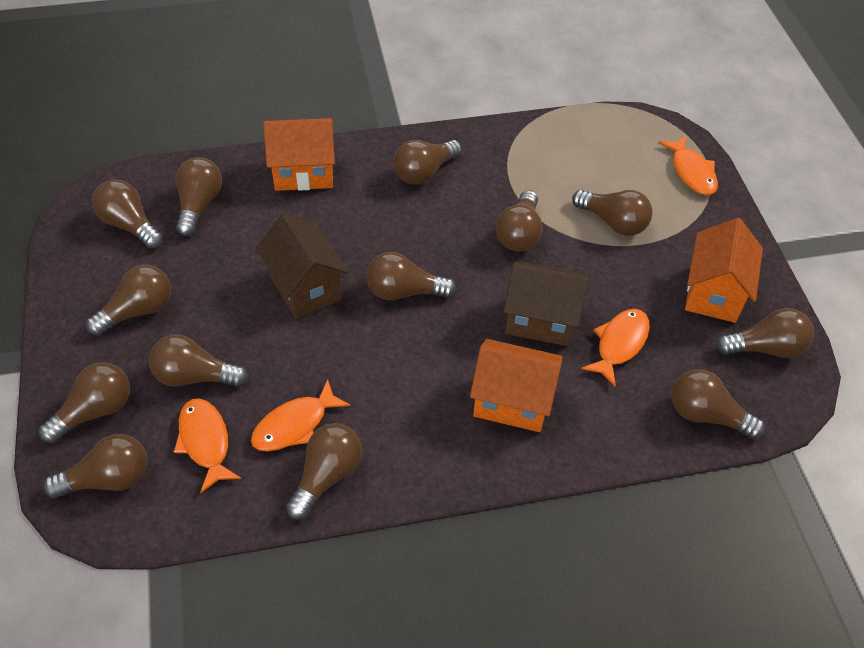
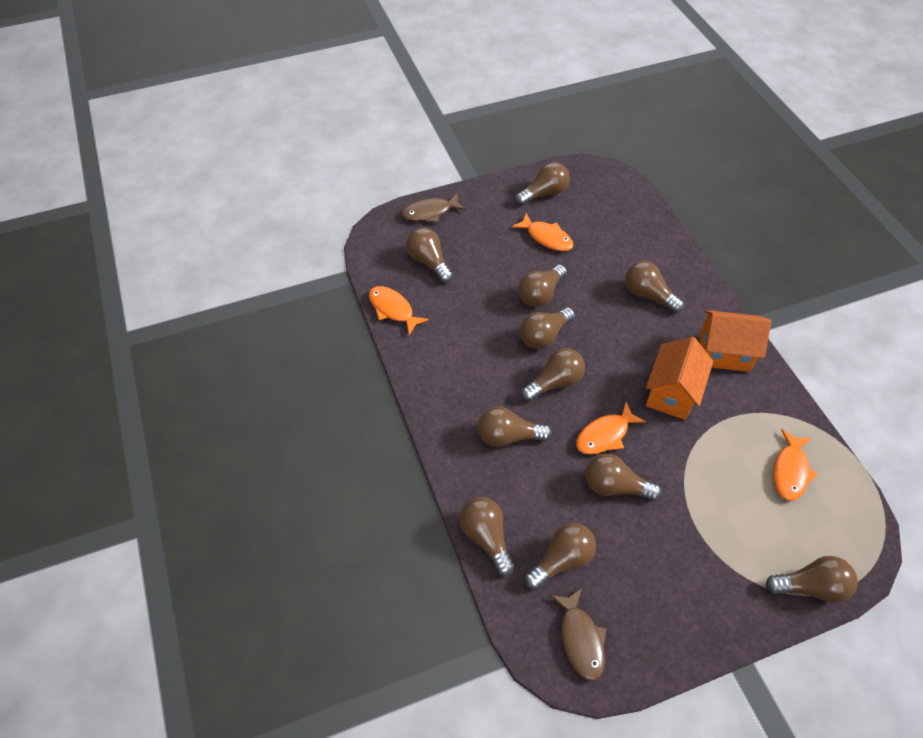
brown fish: none = 0 -> [402,194,465,223] [550,588,607,681] = 2
brown house: [256,213,348,319] [504,261,589,346] = 2 -> none = 0
brown light bulb: [39,362,130,443] [44,434,147,498] [86,265,171,336] [92,180,163,249] [149,334,248,387] [176,157,222,236] [286,423,362,520] [366,252,456,300] [393,140,462,185] [496,190,543,251] [572,190,653,236] [671,369,765,439] [716,308,814,358] = 13 -> [406,227,453,283] [460,497,514,576] [478,406,552,447] [515,162,570,205] [518,265,567,307] [520,307,575,349] [521,348,585,401] [525,523,596,590] [586,454,661,501] [625,261,684,313] [765,556,858,603] = 11
orange house: [263,118,335,191] [470,339,562,432] [685,218,763,323] = 3 -> [646,337,713,420] [699,310,771,372] = 2

